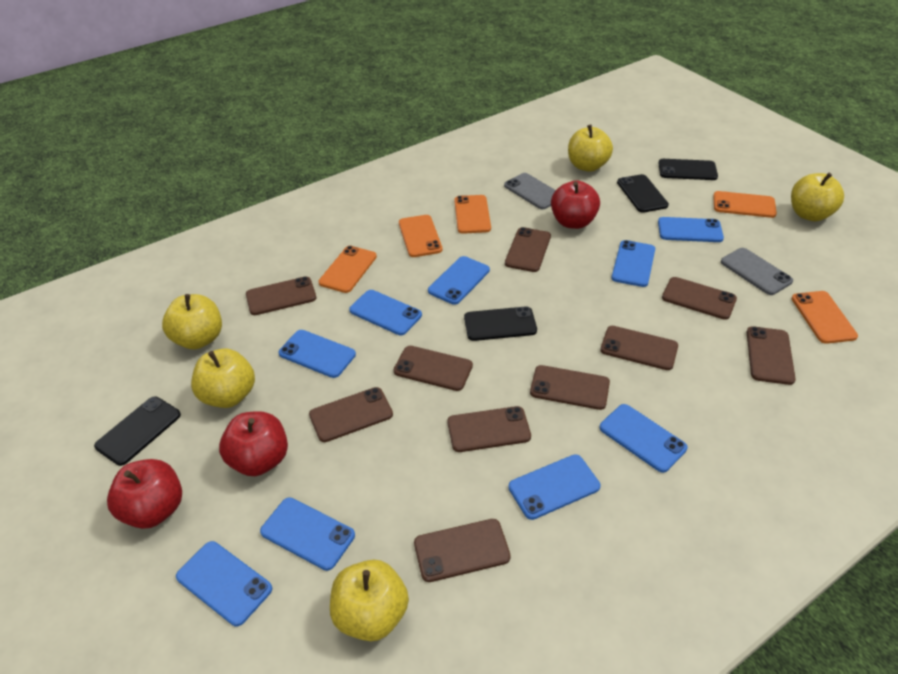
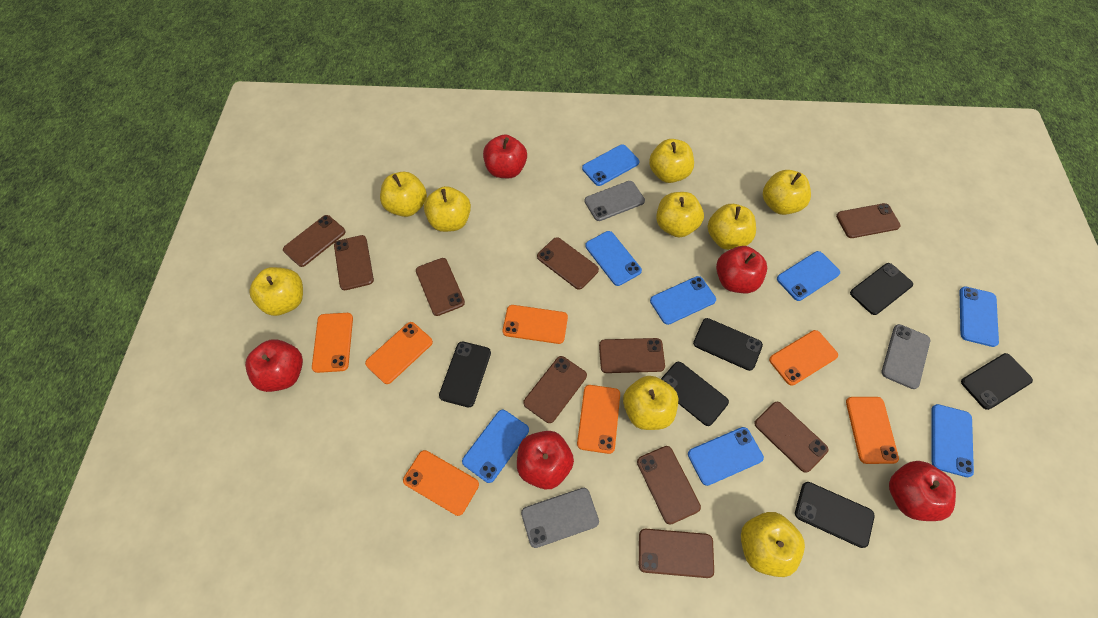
black phone: [94,396,181,466] [464,306,537,341] [617,174,669,213] [658,159,718,180] = 4 -> [439,341,491,407] [661,362,729,426] [693,318,763,371] [795,482,875,548] [850,263,913,315] [961,353,1033,410] = 6
blue phone: [176,541,272,626] [260,497,355,571] [279,330,356,378] [349,290,422,335] [428,256,490,305] [508,454,600,520] [600,404,687,473] [611,240,655,287] [658,217,724,242] = 9 -> [462,410,529,483] [582,144,640,186] [585,231,642,286] [650,276,716,325] [688,427,764,486] [777,251,840,301] [932,404,974,477] [960,286,999,347] = 8
grey phone: [504,173,556,209] [721,248,793,295] = 2 -> [521,488,599,548] [584,181,645,221] [882,324,930,389] = 3
orange phone: [319,246,377,293] [399,215,443,257] [454,195,491,234] [713,191,777,218] [792,291,858,344] = 5 -> [312,313,353,373] [365,322,433,384] [403,450,479,516] [503,305,568,344] [577,385,620,454] [769,330,838,386] [846,397,899,464] = 7
red apple: [107,459,182,529] [219,411,288,476] [551,181,600,229] = 3 -> [245,339,303,392] [483,134,527,178] [517,431,574,489] [716,246,767,293] [889,461,956,521] = 5
yellow apple: [162,294,222,349] [191,348,255,408] [330,560,409,641] [568,125,613,172] [791,173,844,221] = 5 -> [249,267,303,316] [380,172,427,217] [424,186,471,232] [623,376,678,430] [649,139,694,183] [656,192,704,237] [708,204,756,250] [741,512,805,577] [763,170,811,215] = 9

